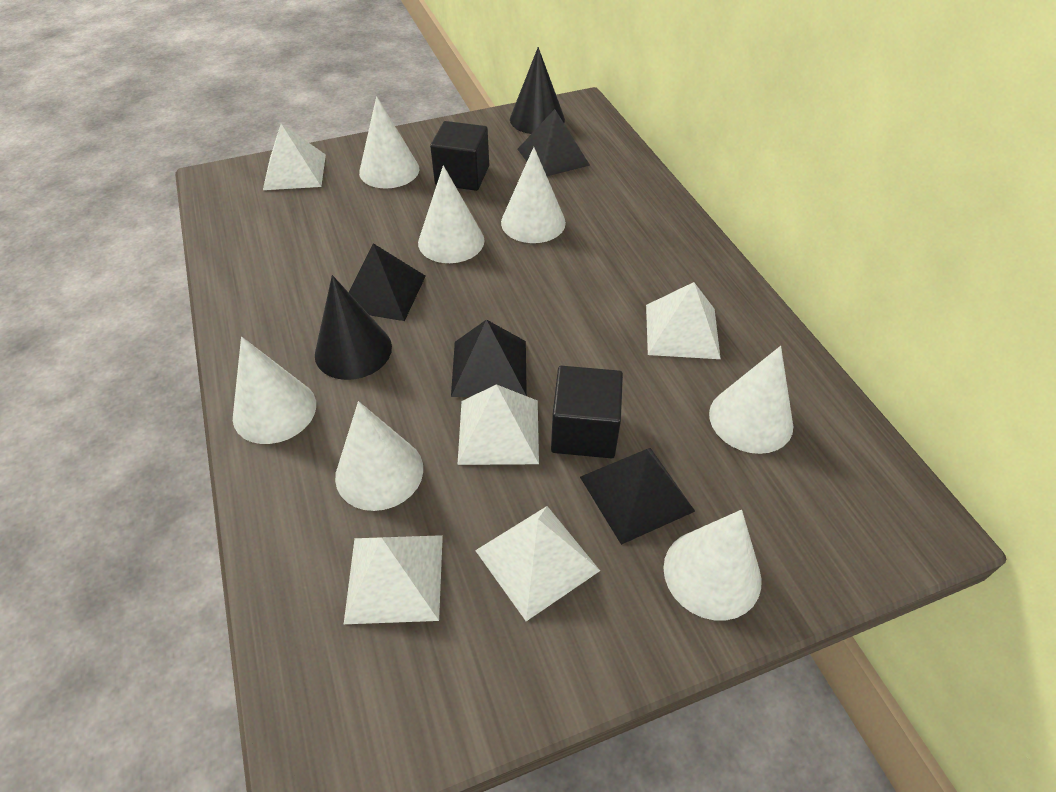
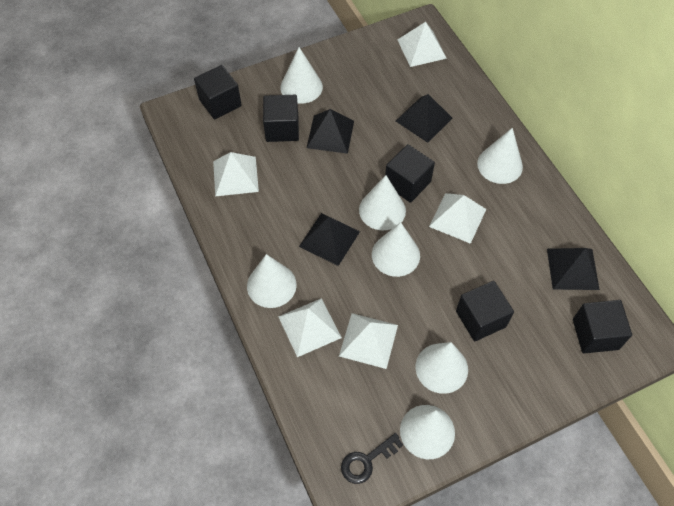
black cone: [315,275,392,380] [510,47,565,134] = 2 -> none = 0
black cube: [430,121,489,191] [551,366,623,458] = 2 -> [194,65,242,119] [263,95,299,142] [385,144,435,203] [456,281,514,341] [573,300,632,354] = 5
black key: none = 0 -> [341,433,403,484] = 1

